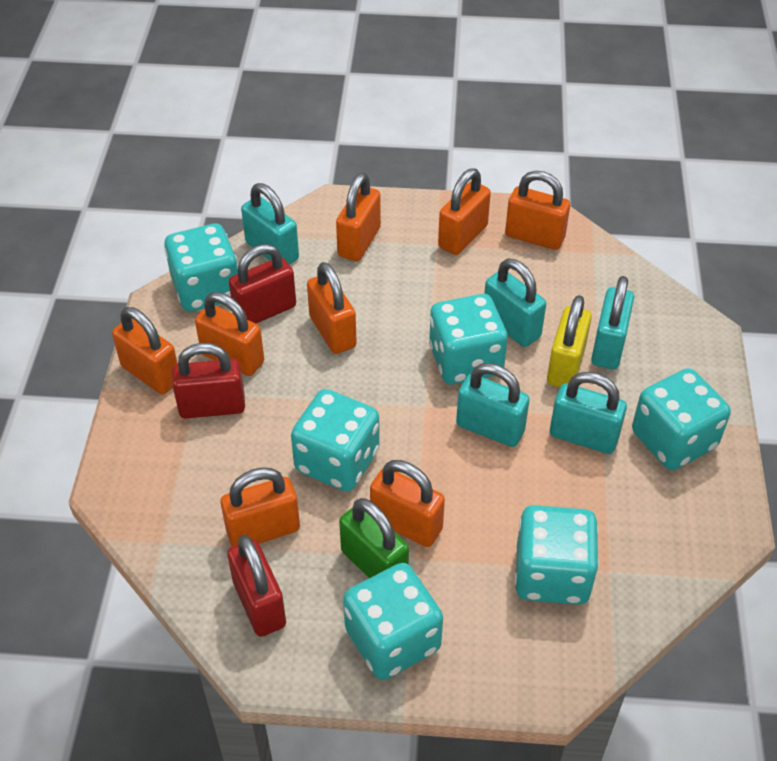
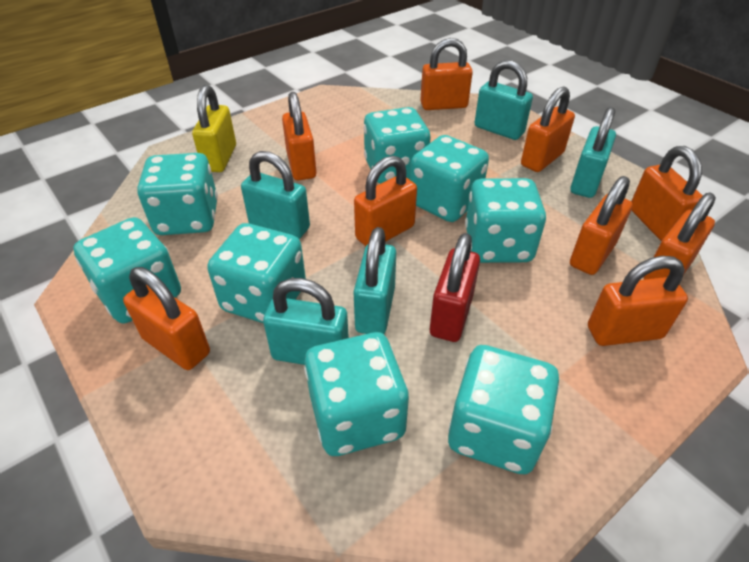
green padlock: [339,498,409,578] = 1 -> none = 0
orange padlock: [112,307,178,394] [195,292,264,376] [220,467,300,546] [307,262,357,354] [336,173,381,261] [370,460,445,547] [438,168,491,255] [505,171,570,250] = 8 -> [123,267,210,370] [282,92,317,180] [354,156,417,246] [420,38,473,110] [521,86,575,172] [570,176,633,275] [588,256,688,346] [631,146,703,241] [644,193,716,280] = 9
red padlock: [172,343,245,419] [227,535,286,637] [229,244,296,324] = 3 -> [430,233,480,342] = 1
turquoise dice: [164,223,238,312] [291,389,380,491] [343,563,443,680] [429,294,508,385] [515,505,599,605] [632,368,731,470] = 6 -> [73,217,181,323] [137,153,218,235] [207,223,306,323] [304,332,409,456] [364,107,431,184] [410,135,489,222] [448,345,559,474] [465,178,546,263] = 8

